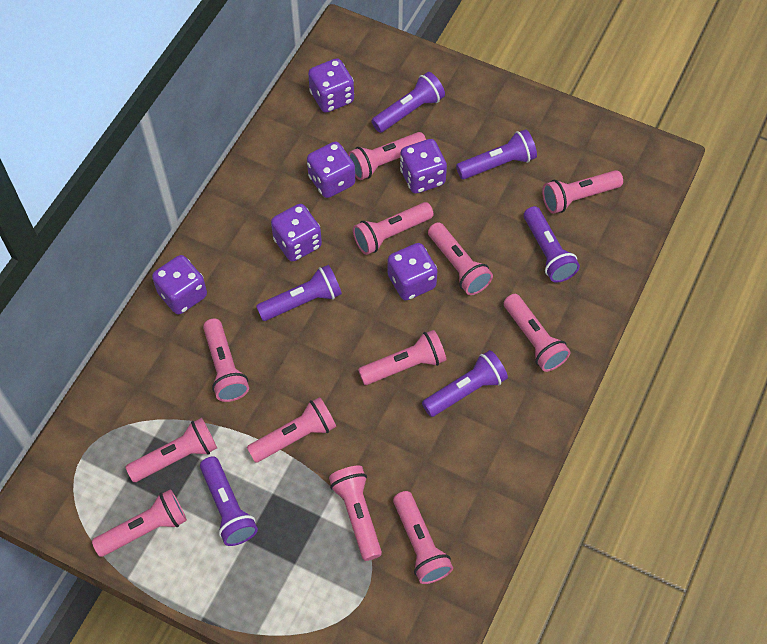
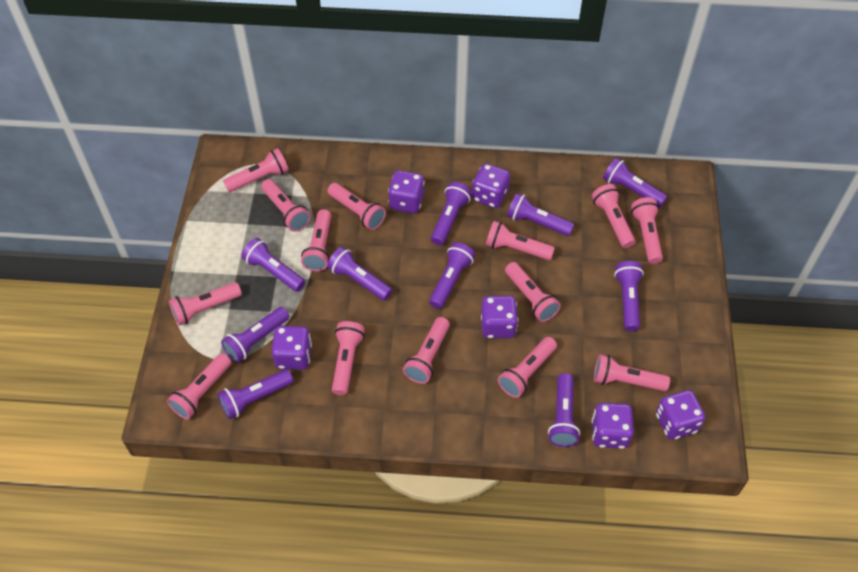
pink flashlight: [92,489,187,557] [126,418,217,482] [203,319,249,402] [247,397,336,463] [329,466,382,561] [348,132,426,180] [353,202,433,255] [358,330,446,385] [393,491,453,584] [428,222,493,295] [504,294,570,372] [542,170,623,214] = 12 -> [167,353,231,419] [169,282,242,326] [223,148,289,192] [261,179,311,232] [301,209,332,271] [328,183,386,230] [332,321,365,395] [403,317,450,384] [486,221,555,260] [498,337,557,398] [505,262,561,322] [592,184,635,248] [594,354,670,391] [631,197,663,264] = 14
purple flashlight: [200,456,258,546] [256,265,342,321] [372,72,445,133] [422,350,508,417] [456,129,537,179] [524,206,580,283] = 6 -> [218,369,293,419] [221,307,289,363] [241,238,305,292] [327,247,392,301] [429,242,475,309] [431,182,472,245] [507,193,575,236] [548,373,580,447] [603,158,667,207] [614,261,644,331] = 10

